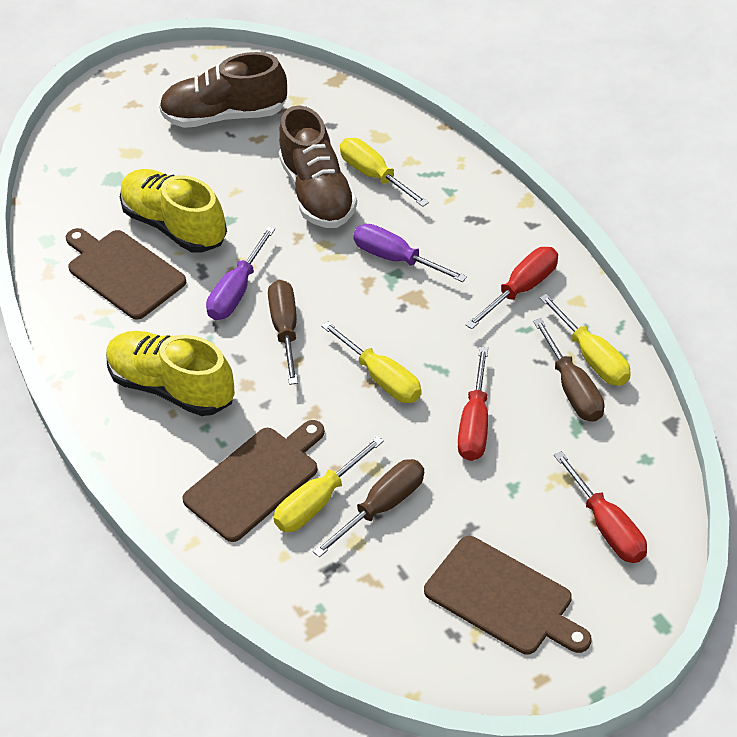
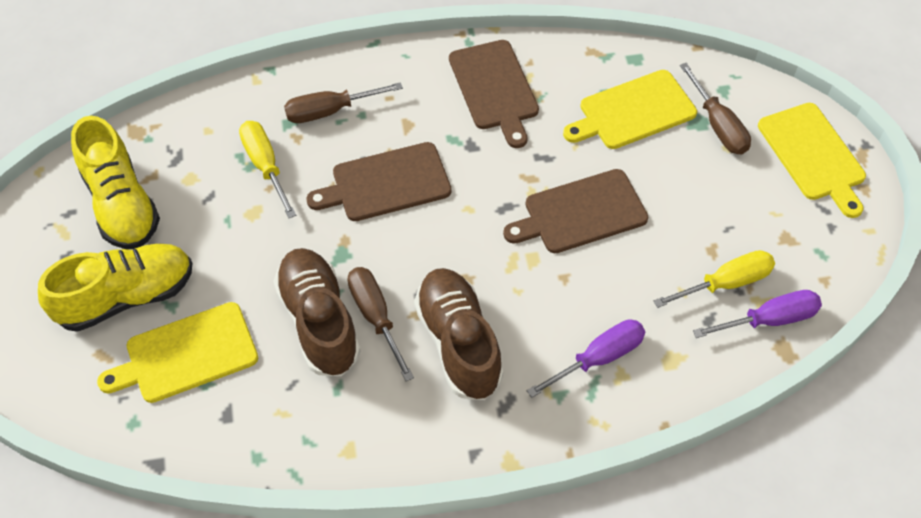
red screwdriver: [458,347,488,461] [465,247,558,329] [554,451,647,563] = 3 -> none = 0
yellow cutting board: none = 0 -> [97,302,258,403] [563,70,697,149] [758,103,866,218] = 3
yellow screwdriver: [274,436,384,532] [321,321,422,403] [340,138,429,207] [539,294,631,386] = 4 -> [239,121,296,218] [654,250,775,308] = 2

